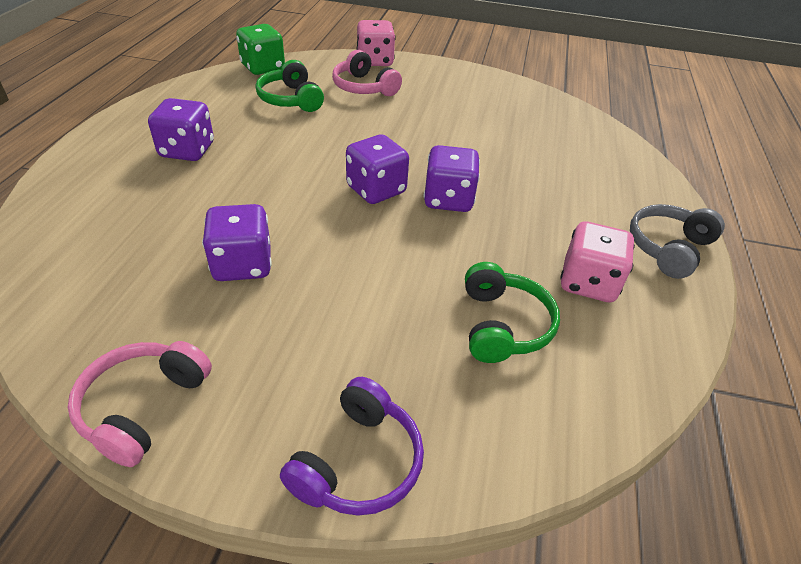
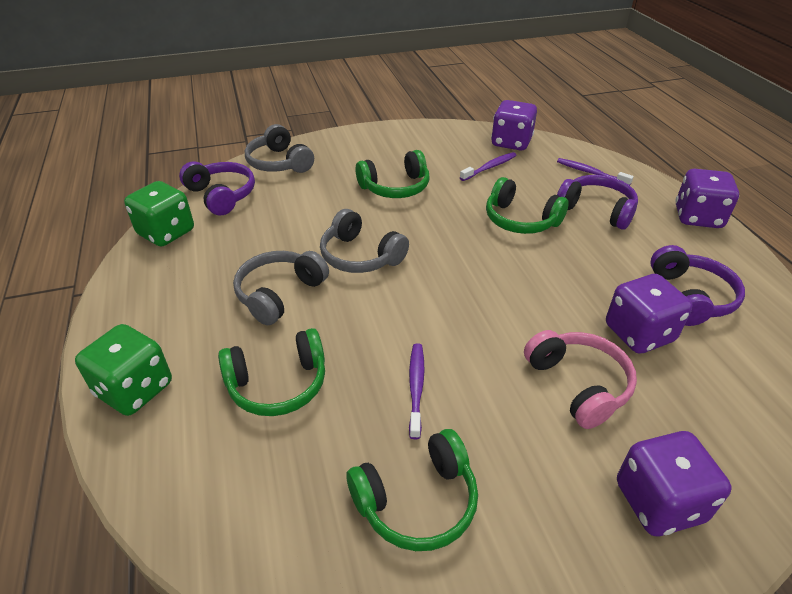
green dice: [236,24,285,75] = 1 -> [75,324,172,416] [124,181,194,247] = 2
green headphones: [256,60,324,112] [465,262,560,363] = 2 -> [218,328,325,416] [346,429,478,551] [356,150,430,198] [486,177,569,234] = 4
grey headphones: [630,204,725,279] = 1 -> [233,251,329,325] [245,124,314,173] [320,209,409,273] = 3
pink dice: [357,20,395,66] [560,221,635,302] = 2 -> none = 0
pink headphones: [67,341,212,467] [332,50,402,96] = 2 -> [524,330,637,429] = 1
purple headphones: [280,377,424,516] = 1 -> [179,162,255,215] [557,175,638,230] [650,245,745,326] = 3
purple toothbrush: none = 0 -> [409,343,425,439] [460,152,517,181] [557,158,634,185] = 3

